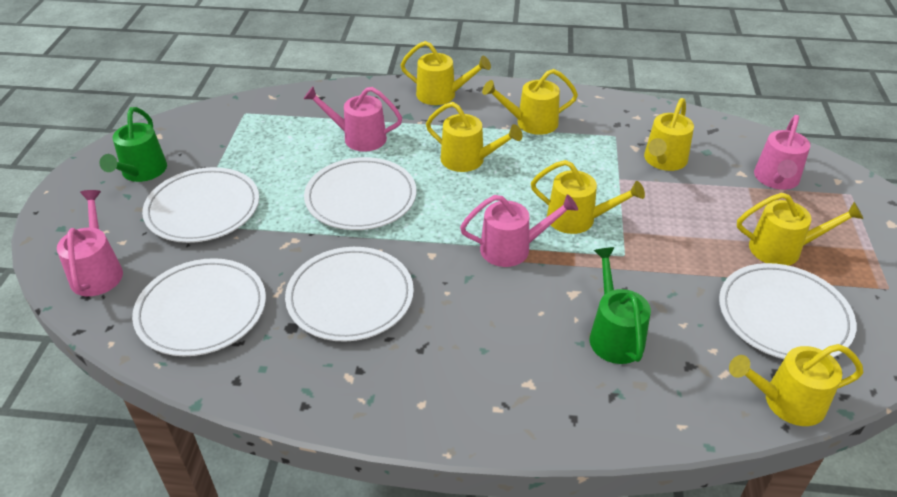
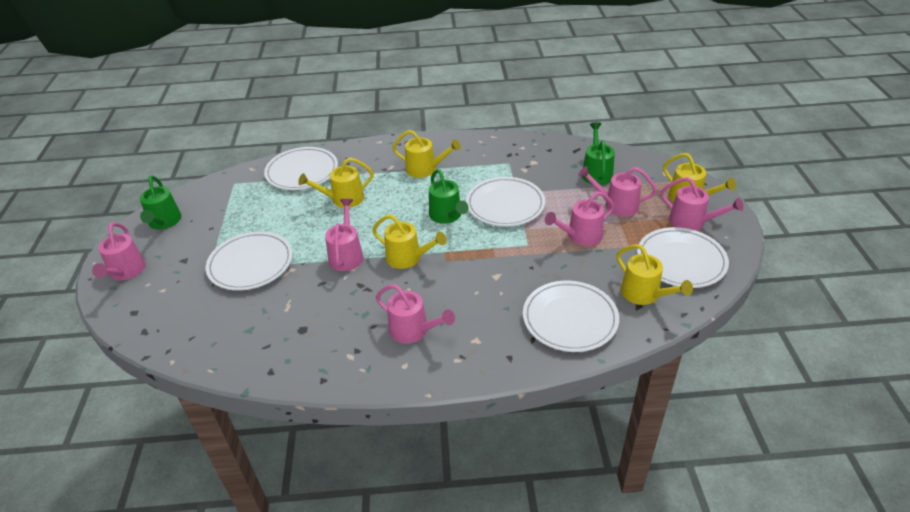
green watering can: [99,107,167,182] [590,247,651,364] = 2 -> [140,175,182,230] [429,169,468,224] [582,122,615,185] = 3
pink watering can: [57,190,123,296] [303,86,402,152] [460,194,578,267] [754,115,810,190] = 4 -> [92,222,146,281] [325,199,363,271] [376,284,455,344] [545,191,614,246] [578,166,657,217] [661,177,744,231] = 6
yellow watering can: [400,41,491,105] [426,102,522,172] [482,69,578,135] [531,160,645,234] [644,98,694,171] [729,344,863,426] [737,193,863,266] = 7 -> [298,157,374,208] [372,214,447,269] [392,130,461,178] [617,244,693,305] [663,153,736,202] = 5

